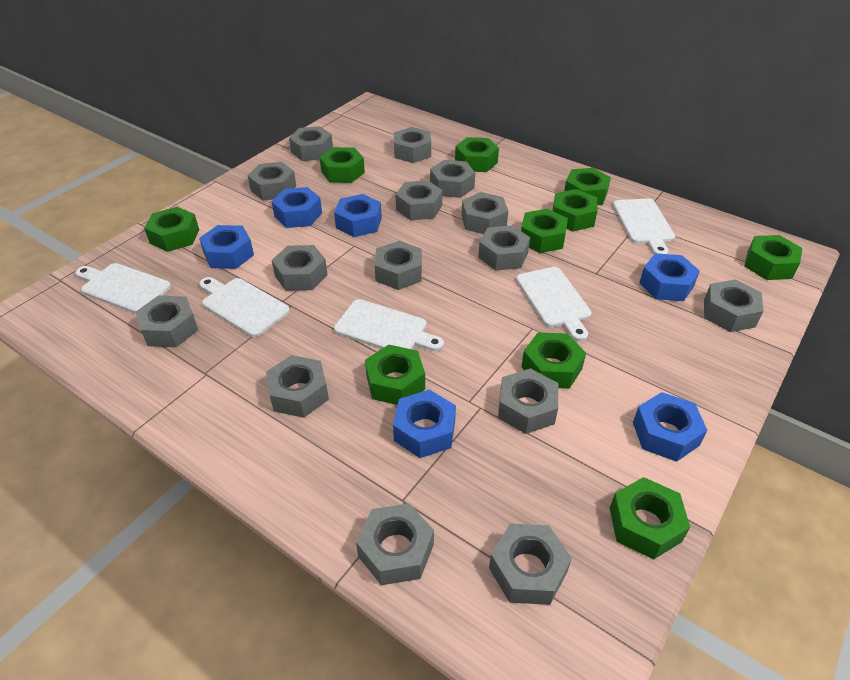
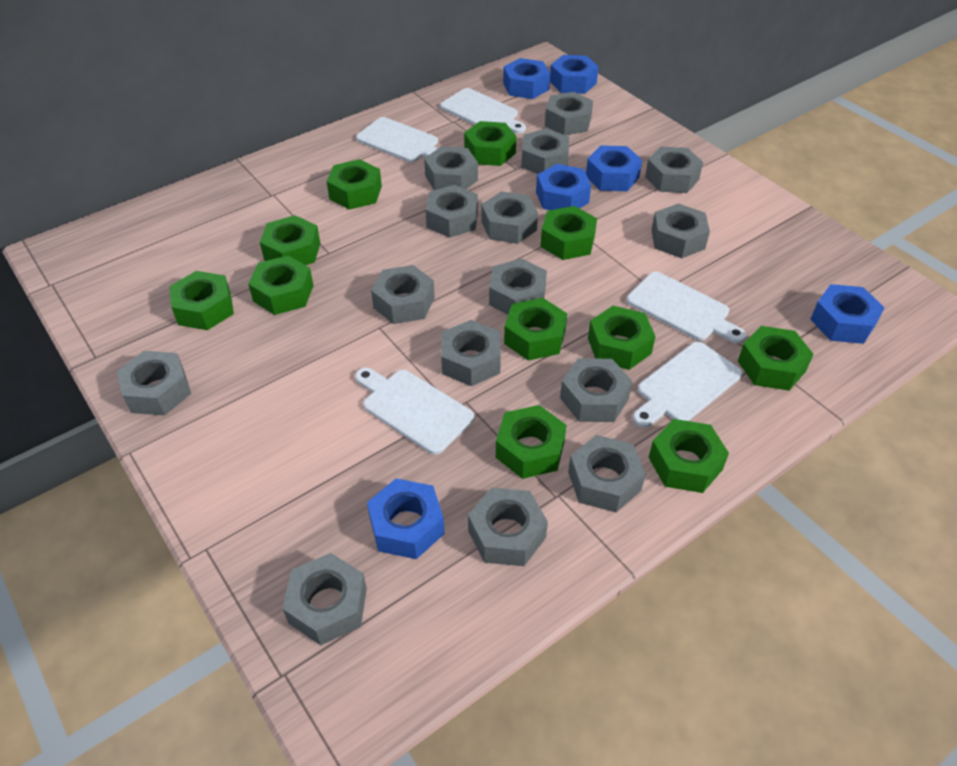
green nut: [144,207,199,252] [319,147,365,183] [365,344,425,405] [455,137,499,172] [521,209,568,253] [521,332,586,389] [553,189,598,232] [564,168,611,205] [610,477,690,560] [744,235,802,280] = 10 -> [170,271,234,330] [248,255,314,315] [260,215,320,265] [326,159,382,210] [464,121,516,166] [496,405,567,479] [504,298,567,361] [540,206,597,260] [588,306,656,370] [649,419,729,493] [738,326,814,391] = 11

